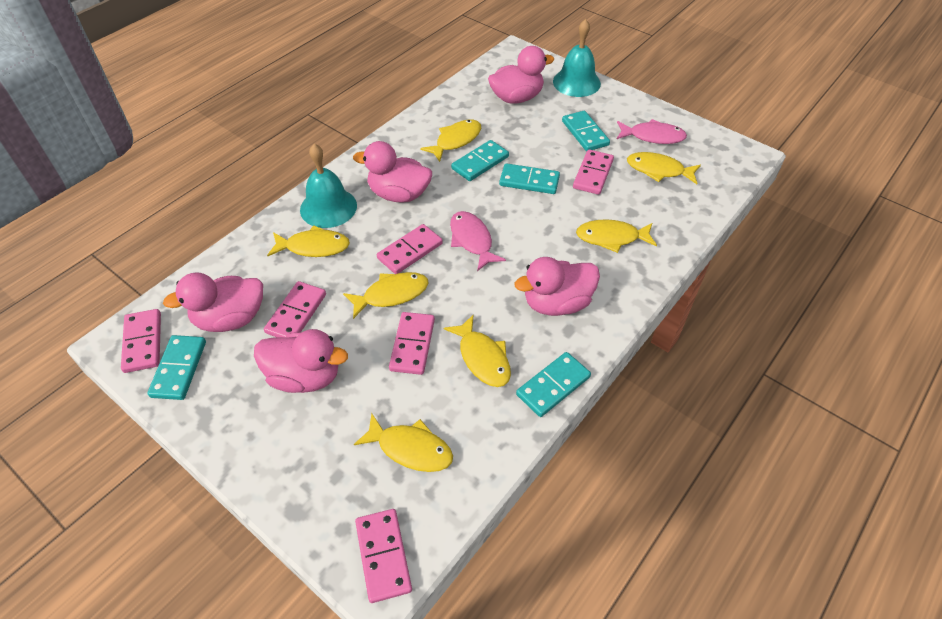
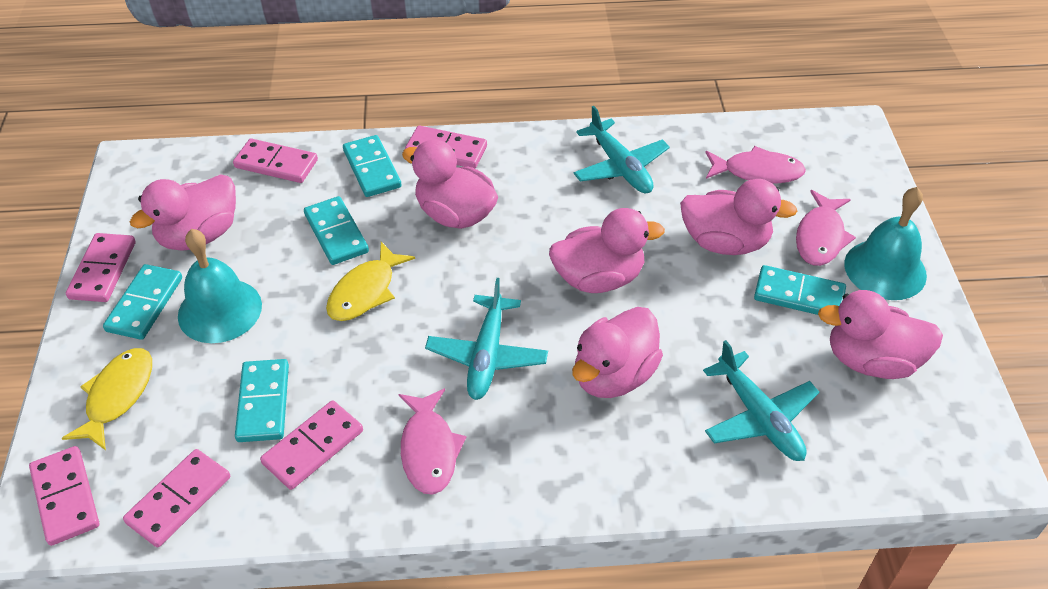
pink duck: [163,272,263,332] [254,329,348,393] [353,141,432,203] [488,46,554,104] [514,257,600,316] = 5 -> [130,174,236,251] [402,139,498,229] [549,208,665,293] [572,307,663,398] [680,179,797,255] [818,290,943,379] = 6
pink fish: [450,211,506,271] [617,119,687,144] = 2 -> [398,388,467,495] [705,146,806,183] [796,190,856,266] = 3
turquoise plane: none = 0 -> [425,278,548,400] [573,106,670,194] [703,340,819,461] = 3
yellow fish: [267,225,350,257] [343,272,429,319] [354,413,453,472] [420,120,481,162] [444,315,511,387] [576,219,657,253] [627,152,701,184] = 7 -> [62,348,152,450] [326,242,415,321] = 2

